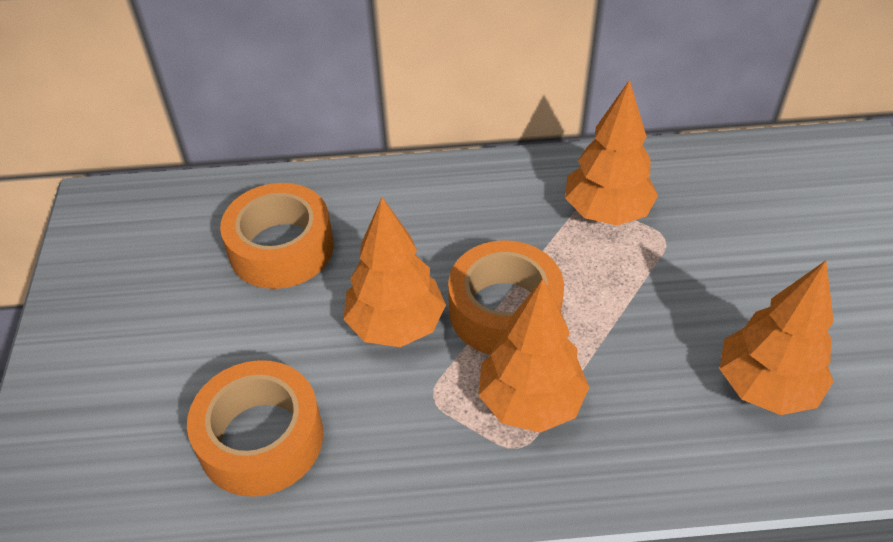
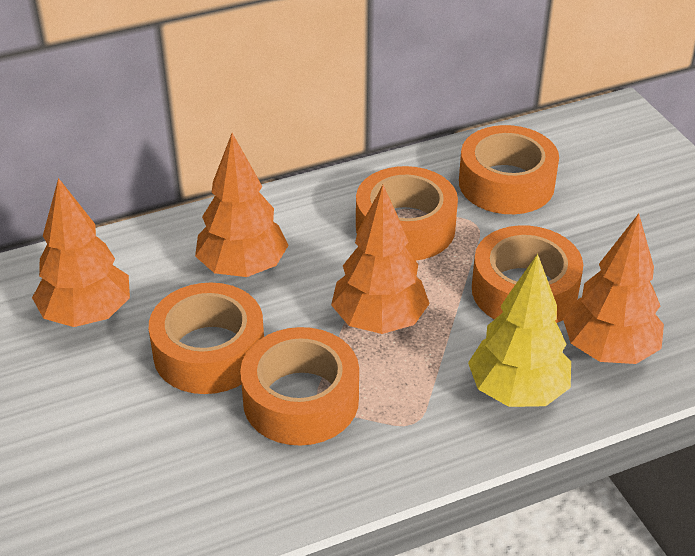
orange tape: [187,360,323,497] [220,183,334,289] [448,240,564,355] = 3 -> [149,283,264,394] [240,327,359,446] [356,166,458,261] [459,125,559,214] [472,225,583,323] = 5
yellow tree: none = 0 -> [468,254,571,407] = 1

